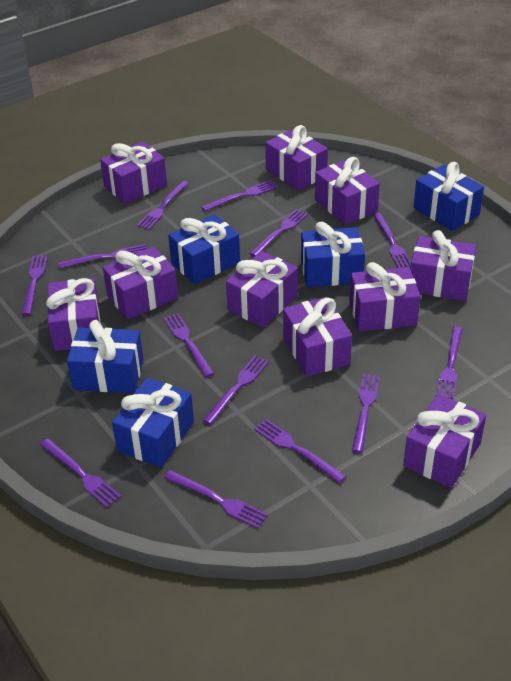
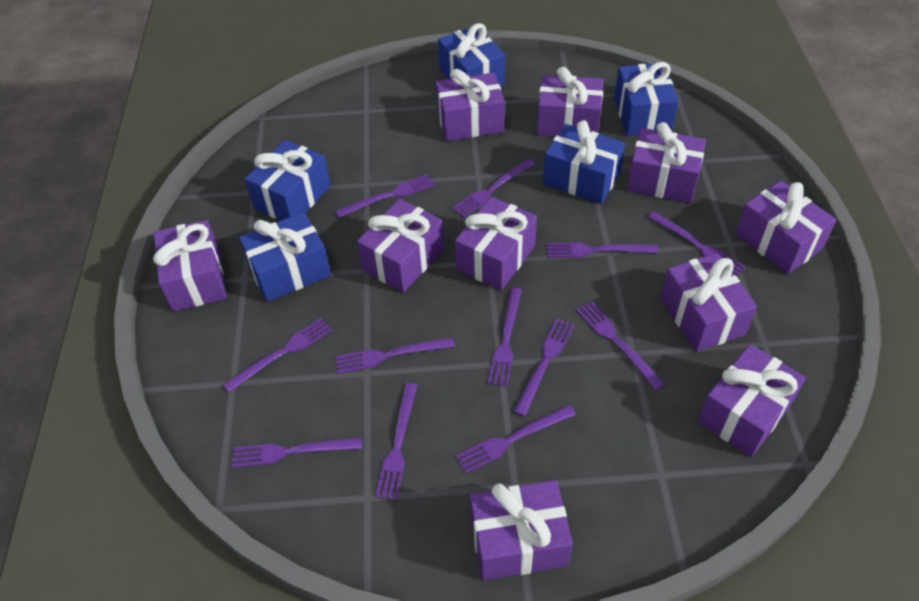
purple fork: [21,255,48,315] [40,439,121,507] [58,244,147,268] [137,181,189,230] [164,313,214,377] [164,470,268,529] [201,180,278,211] [203,356,269,425] [249,209,308,257] [254,419,346,483] [352,374,380,453] [373,213,411,268] [436,326,463,399] = 13 -> [223,318,332,393] [232,437,362,468] [335,174,435,218] [335,337,455,374] [375,383,418,501] [452,159,535,218] [455,405,576,474] [487,288,522,387] [513,318,574,417] [547,243,658,258] [576,301,665,390] [648,211,746,276] = 12

